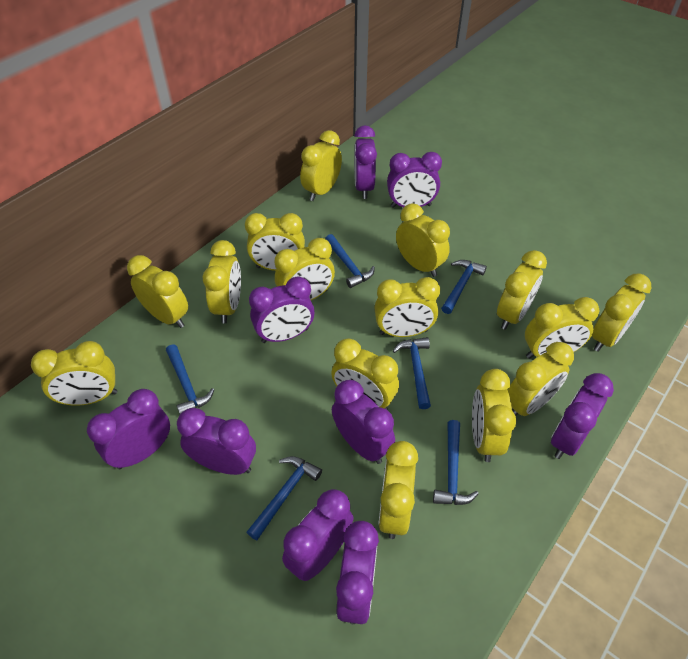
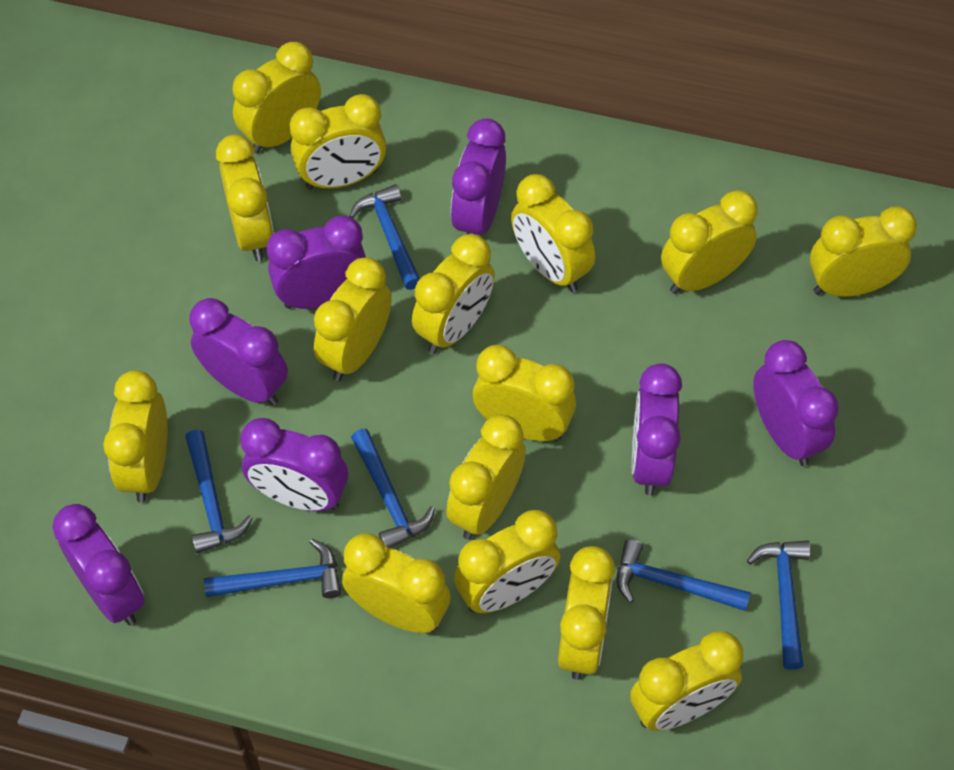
purple clock: [87,389,170,469] [177,408,256,475] [249,277,315,343] [282,489,354,581] [332,380,395,464] [336,521,379,624] [354,125,377,199] [387,152,442,208] [551,373,614,459] = 9 -> [52,504,145,626] [189,298,288,406] [240,418,348,511] [267,215,366,309] [451,118,506,235] [632,363,682,496] [753,340,839,466] = 7

